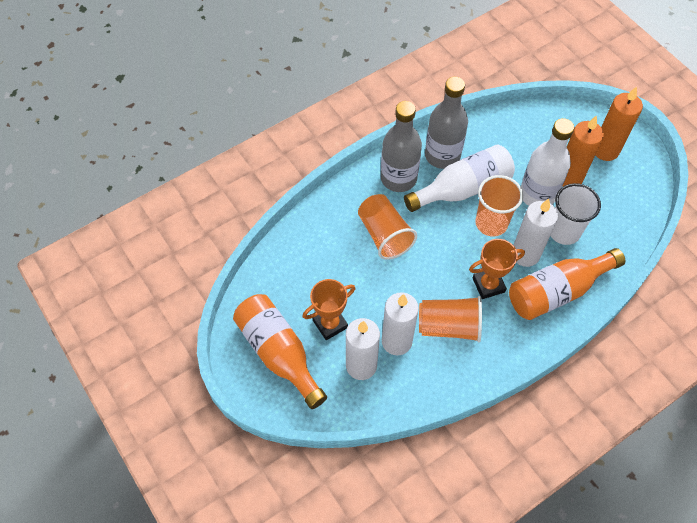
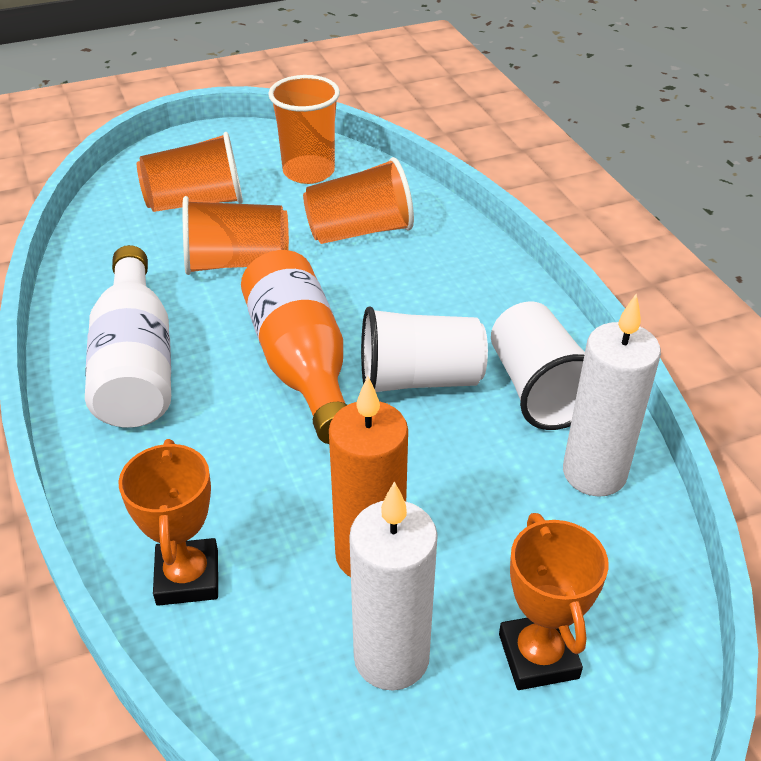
grey bottle: [381,101,422,192] [425,77,468,169] = 2 -> none = 0
orange bottle: [233,294,327,409] [509,248,625,320] = 2 -> [241,250,347,444] = 1
orange candle: [563,115,604,187] [595,86,643,161] = 2 -> [329,376,408,577] = 1
orange cup: [358,194,417,260] [419,296,482,342] [475,175,523,236] = 3 -> [137,132,243,212] [183,196,289,275] [268,75,340,184] [303,157,414,244] = 4
white bottle: [404,144,515,212] [521,118,574,206] = 2 -> [85,245,171,428] = 1
white candle: [346,318,380,380] [382,292,419,355] [513,199,558,267] = 3 -> [349,481,438,691] [563,294,661,497] = 2
white cup: [550,183,601,245] = 1 -> [361,307,488,392] [491,301,585,430] = 2

